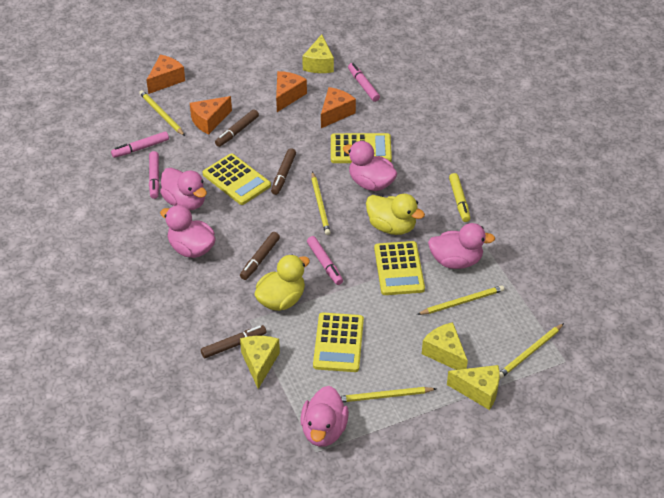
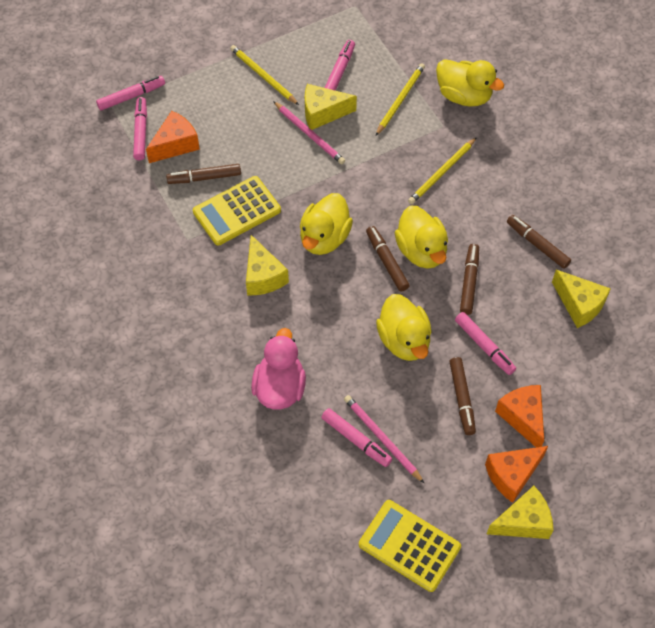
brown marker: [201,325,266,358] [215,109,259,147] [240,232,280,280] [271,148,296,195] = 4 -> [166,164,241,184] [366,226,410,292] [449,357,476,435] [460,244,479,315] [507,215,571,269] = 5
orange cheese: [147,55,185,94] [190,96,232,135] [276,71,307,112] [321,87,356,128] = 4 -> [146,111,200,163] [485,446,548,503] [495,385,544,447] = 3
pink duck: [160,168,207,210] [160,205,216,258] [300,386,349,447] [343,141,397,191] [428,223,495,269] = 5 -> [251,328,306,410] = 1
pink marker: [111,131,169,158] [149,151,160,199] [307,236,343,285] [348,63,380,102] = 4 -> [96,76,165,111] [133,97,147,160] [321,408,392,467] [325,40,355,91] [455,312,516,375] = 5
pink pencil: none = 0 -> [273,101,345,164] [344,395,424,483] = 2
yellow calculator: [203,153,271,205] [313,313,364,372] [331,133,392,163] [374,241,425,295] = 4 -> [193,176,281,246] [359,500,461,592] = 2
yellow duck: [255,254,310,311] [366,194,425,235] = 2 -> [300,193,353,255] [376,294,432,361] [395,206,448,269] [436,59,504,107] = 4
yellow marker: [449,173,470,222] = 1 -> none = 0
yellow pencil: [139,90,185,136] [311,172,331,235] [340,387,436,402] [417,285,505,315] [500,323,564,379] = 5 -> [230,45,299,105] [376,63,425,136] [408,137,477,204] = 3

